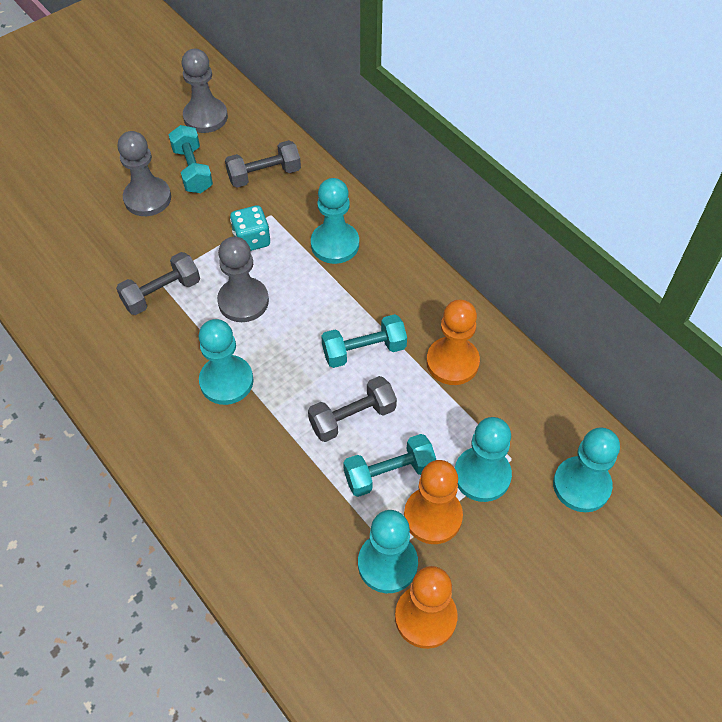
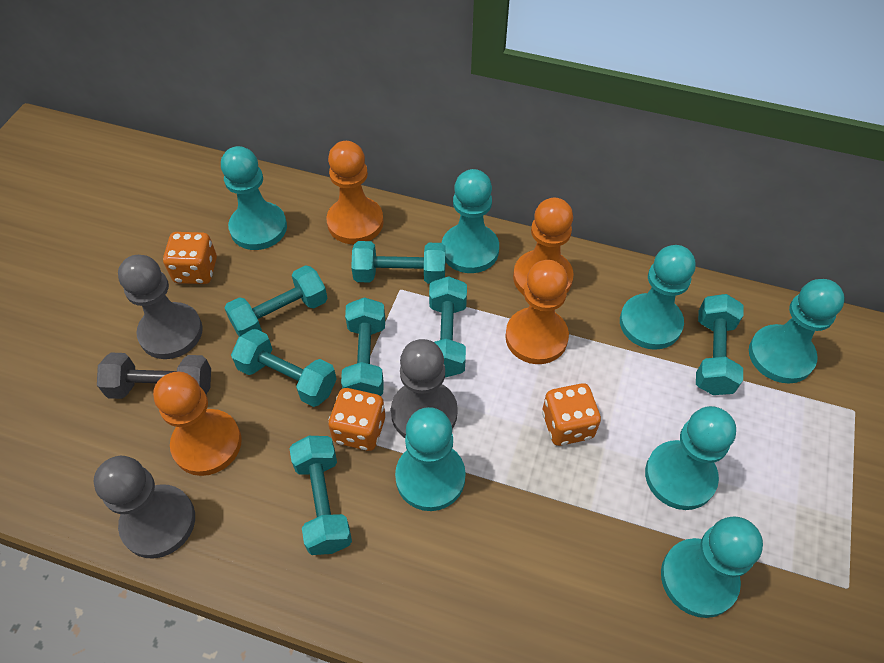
grey dumbbell: [116,252,200,315] [225,140,301,188] [308,376,397,442] = 3 -> [97,353,211,399] = 1
orange dice: none = 0 -> [163,232,217,284] [328,388,385,451] [542,383,601,446] = 3
orange pawn: [395,566,458,649] [404,460,463,544] [426,300,480,385] = 3 -> [153,372,242,476] [326,141,384,244] [505,260,569,364] [513,198,574,295] = 4
turquoise dice: [230,205,270,251] = 1 -> none = 0
turquoise dumbbell: [168,125,213,193] [321,314,407,368] [343,434,436,497] = 3 -> [225,265,327,337] [231,329,337,407] [289,436,352,555] [341,297,385,396] [351,241,446,284] [429,276,467,378] [696,294,743,395] = 7
turquoise pawn: [199,319,253,405] [311,178,359,264] [358,510,418,593] [455,417,512,502] [553,427,620,512] = 5 -> [221,146,287,250] [395,407,466,511] [442,169,499,273] [620,245,696,350] [645,406,736,510] [661,516,763,618] [749,279,845,384] = 7

